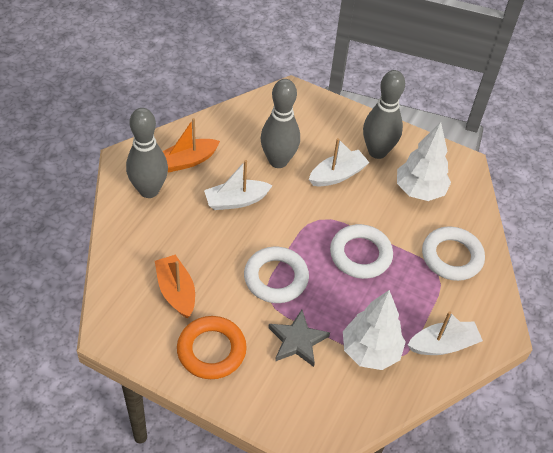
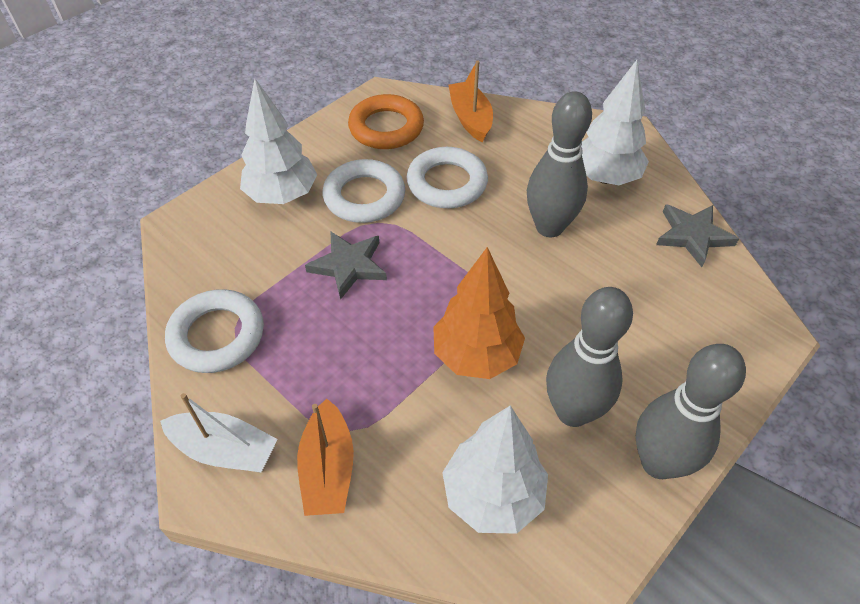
grey star: [268,310,330,367] = 1 -> [305,232,387,300] [656,204,739,267] = 2
orange tree: none = 0 -> [433,247,525,379] = 1
white boat: [204,160,273,210] [309,138,370,186] [408,311,483,355] = 3 -> [160,393,278,472] = 1
white tree: [343,290,406,370] [397,122,451,201] = 2 -> [240,79,317,204] [442,406,548,534] [581,60,649,185] = 3

